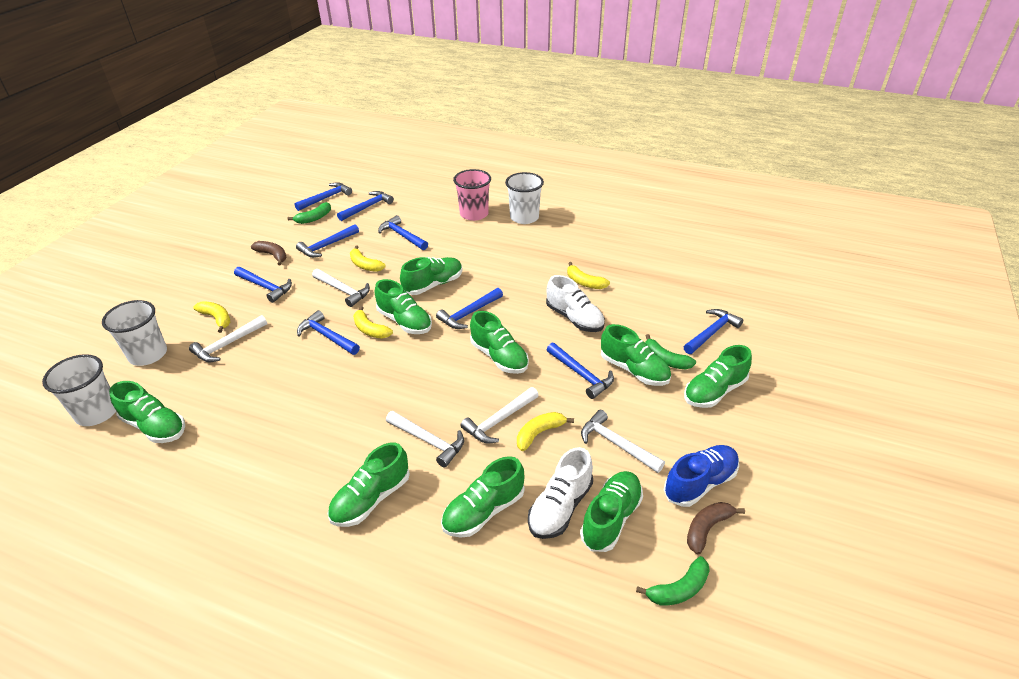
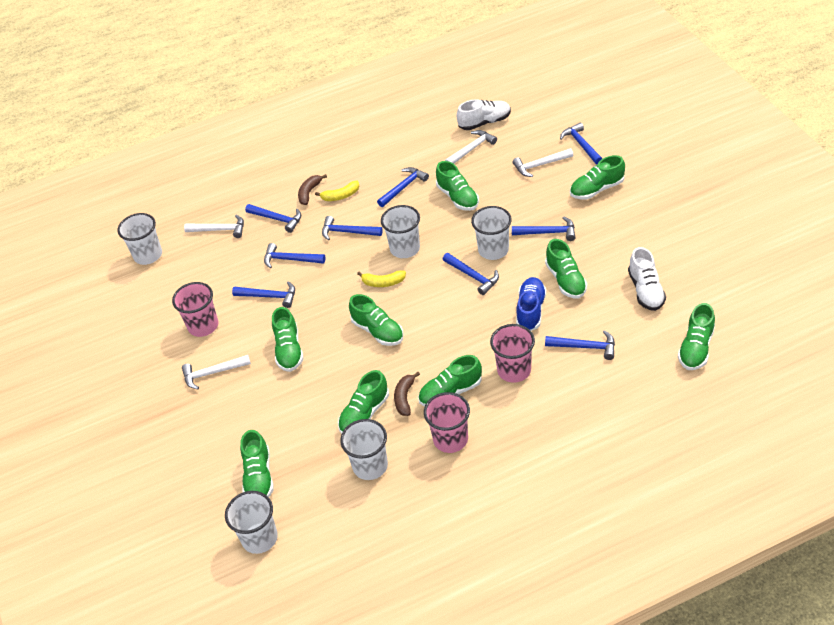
green banana: [287,202,331,224] [636,556,710,605] [645,334,696,370] = 3 -> none = 0
pink cup: [453,169,491,221] = 1 -> [172,282,219,337] [424,392,470,453] [490,324,535,383] = 3
white cup: [42,354,116,426] [102,300,167,366] [505,172,544,224] = 3 -> [117,213,162,265] [225,491,278,554] [340,419,388,480] [381,205,420,258] [471,206,512,260] = 5
white hammer: [189,315,267,362] [312,269,370,307] [386,411,464,468] [460,387,539,443] [581,410,665,473] = 5 -> [182,355,251,389] [184,215,244,238] [445,130,497,164] [513,148,573,177] = 4
yellow banana: [193,301,230,333] [350,245,386,272] [353,306,393,339] [517,412,574,451] [567,262,610,289] = 5 -> [315,181,359,201] [357,270,406,287] = 2

